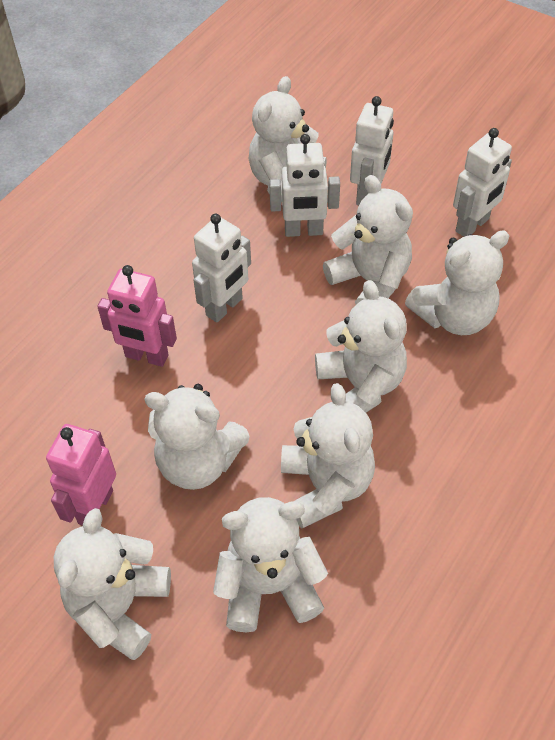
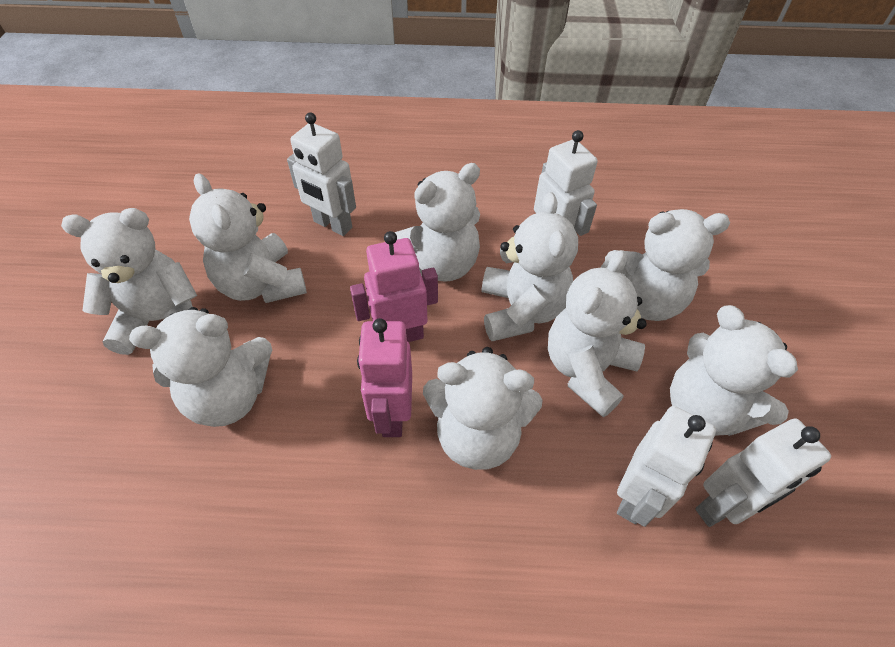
white teddy bear: [54,508,171,660] [144,384,250,490] [213,497,328,632] [249,76,327,202] [281,383,375,528] [315,280,407,412] [323,175,413,304] [405,230,510,335] = 8 -> [61,208,197,355] [129,307,272,427] [189,173,307,303] [394,163,480,282] [423,347,542,470] [482,192,578,341] [548,250,647,417] [601,209,730,321] [670,305,798,436] = 9

